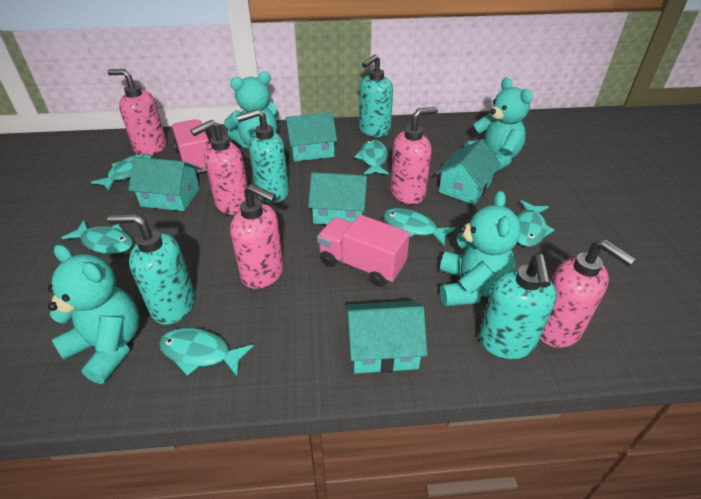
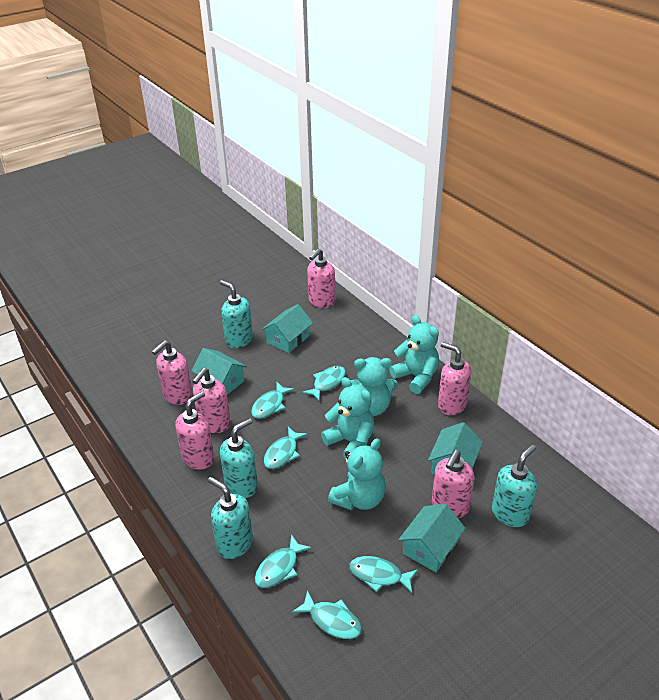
pink soap dispenser: [107,69,167,156] [191,120,248,215] [230,184,284,289] [390,107,438,204] [540,240,636,348] = 5 -> [152,340,193,405] [175,391,215,470] [192,368,231,433] [307,248,335,308] [432,450,475,518] [438,342,471,415] = 6
pink truck: [172,119,210,173] [317,215,410,287] = 2 -> none = 0
turquoise house: [128,157,199,211] [285,112,337,162] [308,172,368,225] [346,301,427,374] [436,139,501,205] = 5 -> [191,348,247,395] [262,304,313,353] [398,504,466,572] [428,422,483,474] = 4

